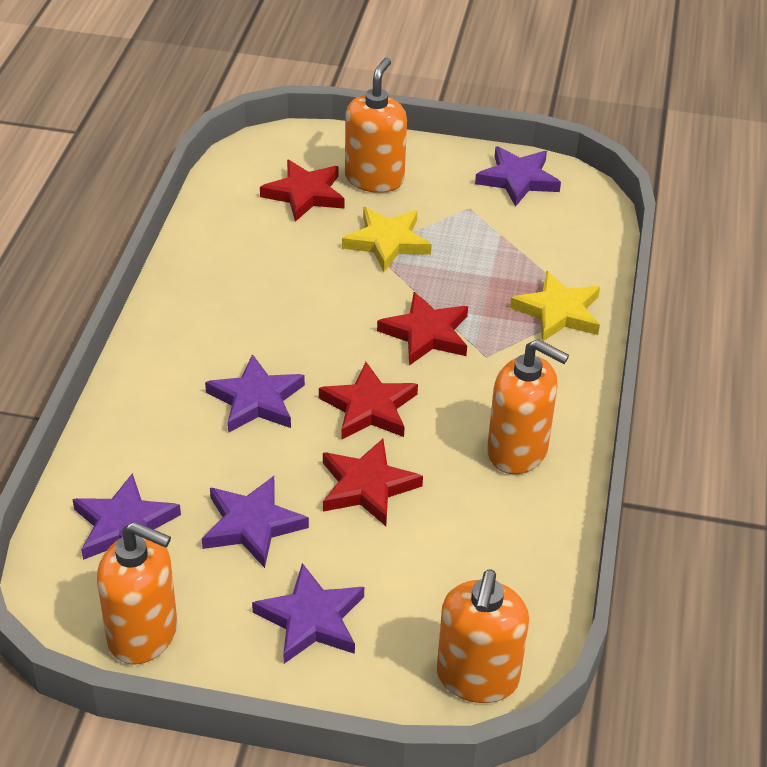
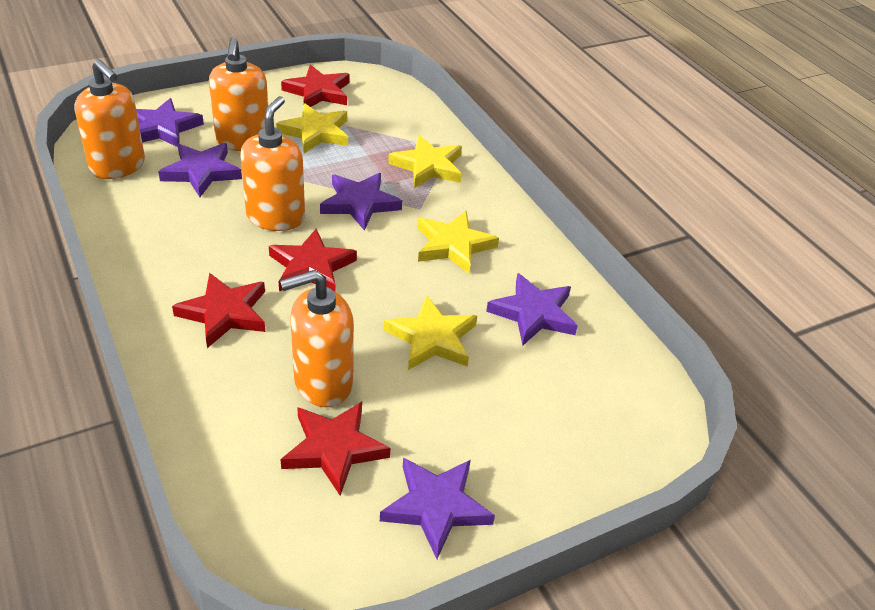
yellow star: [342,207,432,272] [510,271,600,341] = 2 -> [276,103,348,153] [384,295,477,370] [388,135,462,188] [418,211,499,274] = 4

